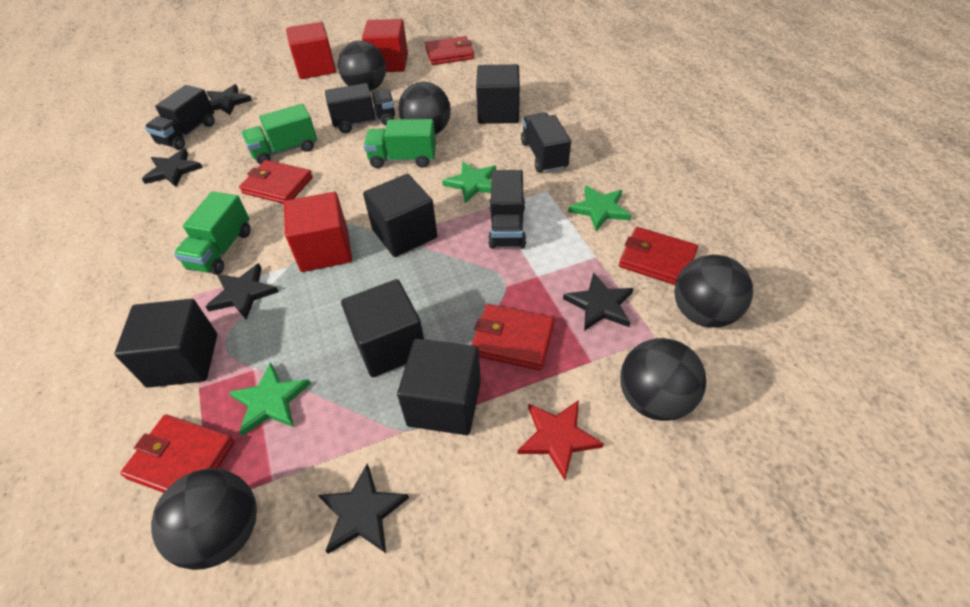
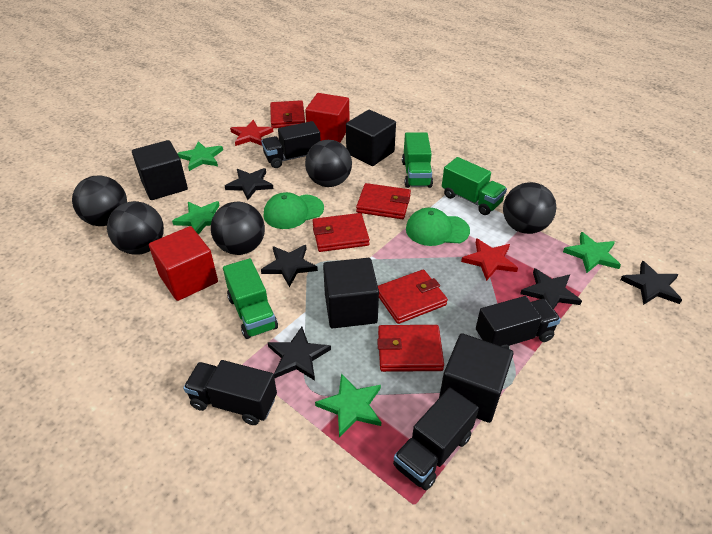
black cube: [115,299,217,388] [341,279,424,377] [363,174,437,257] [397,339,481,435] [476,64,520,124] = 5 -> [132,140,188,200] [323,258,379,328] [346,110,396,166] [439,333,513,423] = 4
green cap: none = 0 -> [264,192,324,229] [406,207,470,246] = 2
green star: [228,362,311,436] [442,161,496,203] [568,185,631,231] = 3 -> [172,201,220,234] [177,141,223,171] [315,373,381,438] [563,232,621,273] = 4
red cube: [284,192,352,272] [286,22,336,79] [362,19,408,72] = 3 -> [149,226,218,301] [305,93,349,143] = 2
red star: [518,400,604,480] = 1 -> [230,120,273,146] [461,238,518,281] = 2

